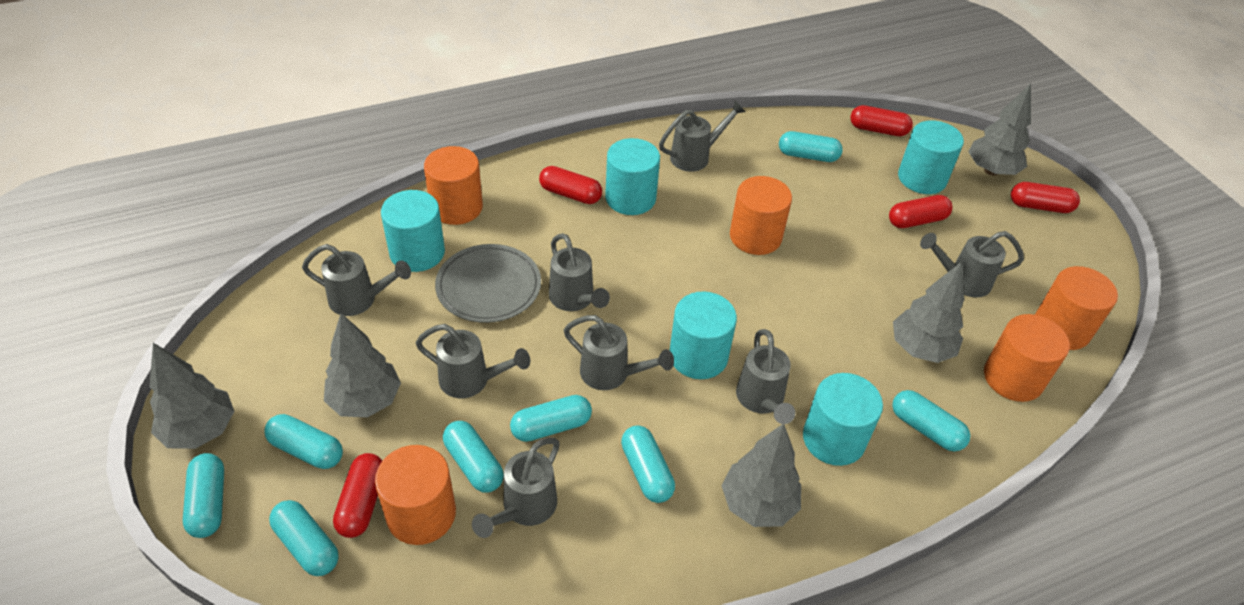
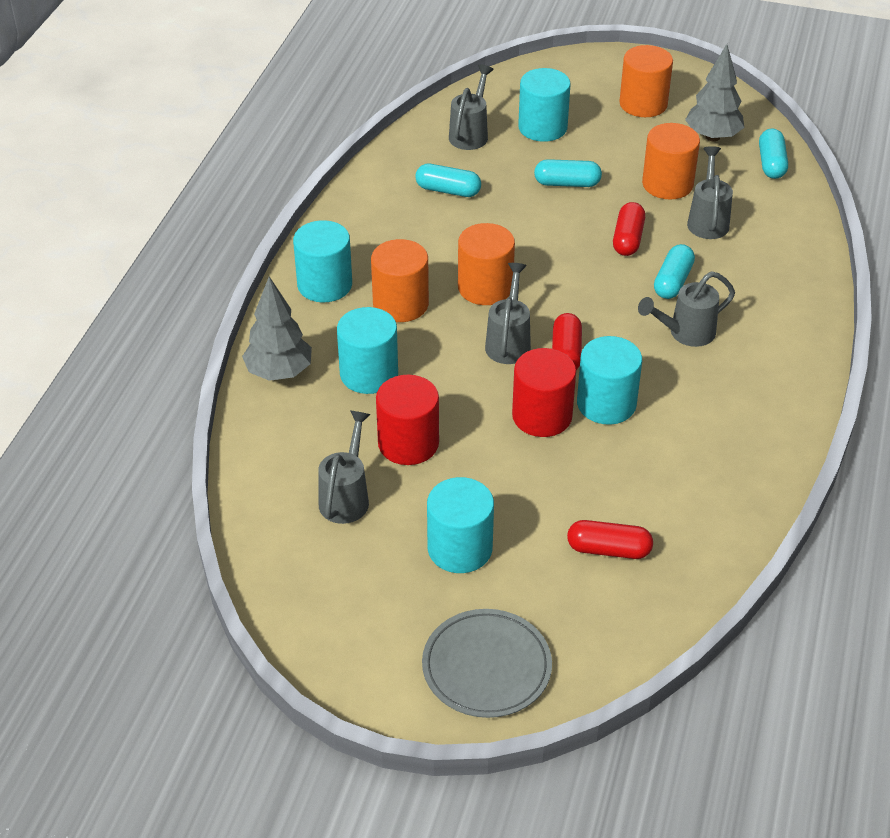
grey tree: [150,343,234,449] [324,313,401,417] [721,423,801,527] [893,262,964,363] [968,84,1031,176] = 5 -> [242,277,312,381] [685,44,744,141] = 2
grey watering can: [302,244,411,316] [416,324,530,398] [472,437,560,538] [549,233,610,311] [564,315,674,390] [659,101,746,172] [736,329,795,424] [920,231,1024,297] = 8 -> [318,411,371,524] [449,65,494,150] [485,263,531,364] [638,271,735,347] [687,146,733,239] = 5
orange cylinder: [375,445,456,545] [424,146,483,225] [730,176,792,255] [984,314,1070,402] [1035,266,1118,350] = 5 -> [371,239,429,322] [458,223,515,305] [619,45,673,117] [642,123,700,199] = 4
red capsule: [333,453,382,538] [539,166,602,204] [850,105,913,136] [889,195,953,228] [1011,182,1080,213] = 5 -> [552,313,582,370] [567,520,653,559] [613,202,645,256] = 3
red cylinder: none = 0 -> [376,375,439,465] [512,348,576,437] = 2
turquoise capsule: [183,453,224,538] [264,414,343,469] [269,500,339,576] [443,421,504,492] [510,395,592,442] [621,425,675,503] [779,131,843,162] [892,390,970,451] = 8 -> [415,164,481,197] [534,159,602,187] [654,244,695,299] [759,128,788,179] = 4

